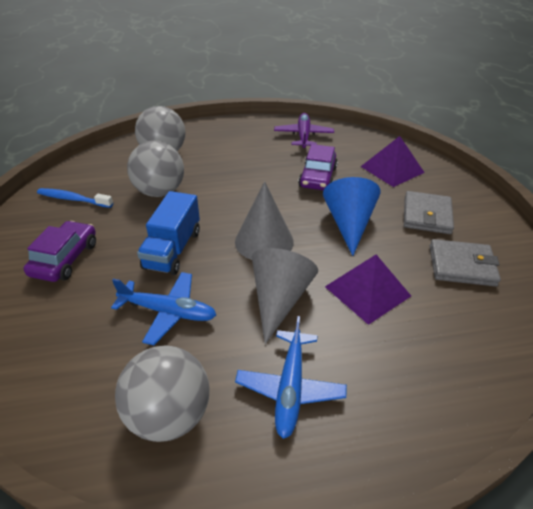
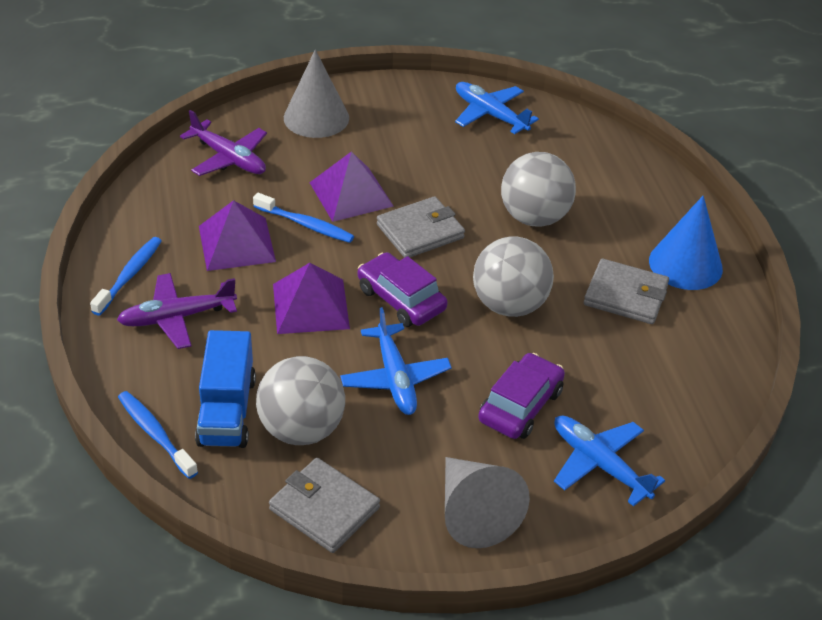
blue plane: [111,272,216,345] [235,316,347,439] = 2 -> [340,307,452,415] [455,82,539,134] [554,416,665,507] = 3
blue toothbrush: [37,188,113,208] = 1 -> [90,237,162,316] [118,391,198,479] [253,193,354,243] = 3
grey wallet: [404,191,454,234] [430,239,501,287] = 2 -> [269,458,380,553] [377,196,465,258] [584,259,669,324] = 3
purple plane: [274,113,334,148] = 1 -> [117,273,237,349] [180,110,267,176] = 2
purple pyramid: [325,255,411,325] [360,136,425,187] = 2 -> [199,200,276,271] [273,263,350,334] [309,151,394,222] = 3

